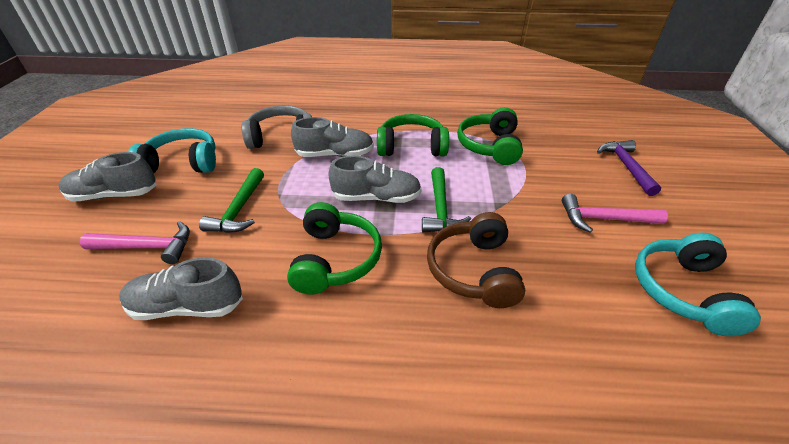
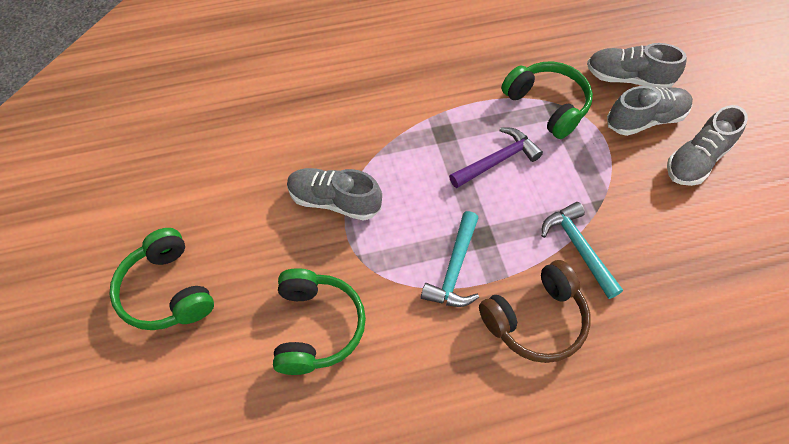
green hammer: [199,168,264,233] [422,167,471,232] = 2 -> none = 0
grey headphones: [241,105,312,149] = 1 -> none = 0
pink hammer: [80,221,190,264] [562,194,668,233] = 2 -> none = 0
turquoise hammer: none = 0 -> [421,211,479,307] [541,202,623,299] = 2
turquoise headphones: [128,128,216,173] [635,233,761,336] = 2 -> none = 0

